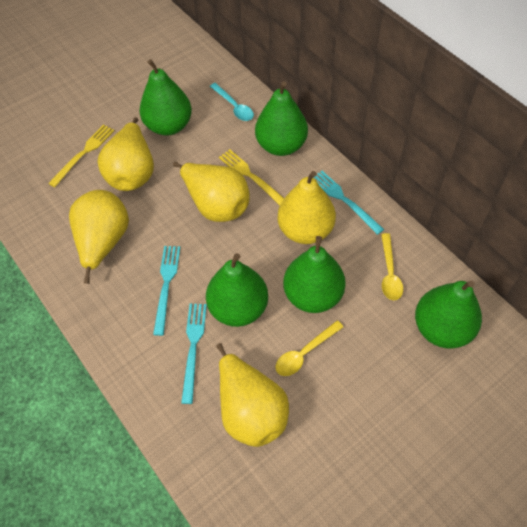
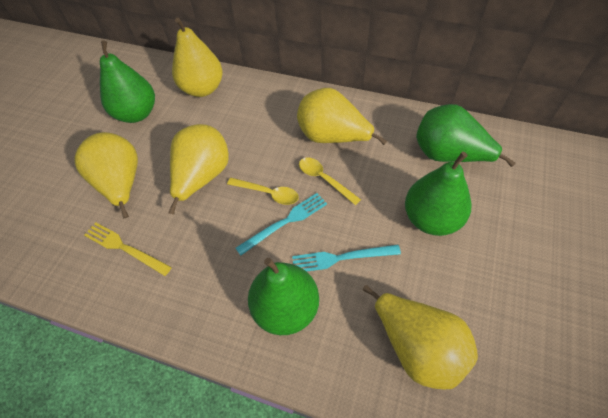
green pear: [139,59,192,136] [206,253,268,327] [255,81,308,156] [283,236,346,313] [415,281,482,349] = 5 -> [100,41,155,123] [248,258,319,335] [405,152,471,236] [416,104,515,167] = 4
turquoise fork: [153,246,180,336] [181,304,207,404] [315,171,384,235] = 3 -> [236,193,327,255] [292,245,401,272] = 2
turquoise spoon: [210,83,254,121] = 1 -> none = 0
yellow fork: [48,124,115,187] [219,149,284,205] = 2 -> [84,222,172,276] = 1

